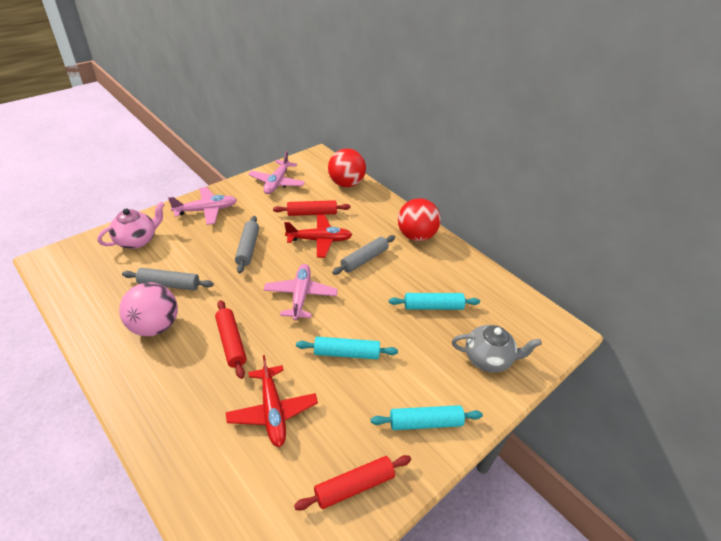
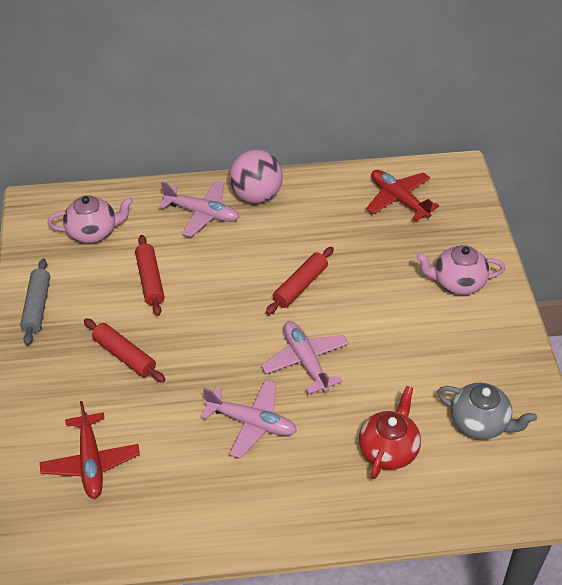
grey rolling pin: [122,268,214,291] [235,216,259,273] [332,235,395,275] = 3 -> [20,259,50,346] = 1
pink teapot: [97,202,165,249] = 1 -> [48,195,133,243] [416,245,505,295] = 2
red ball: [328,148,366,187] [398,198,441,241] = 2 -> none = 0
red teapot: none = 0 -> [359,386,421,479] = 1
turquoise rolling pin: [296,337,398,359] [371,405,483,430] [389,293,480,310] = 3 -> none = 0

